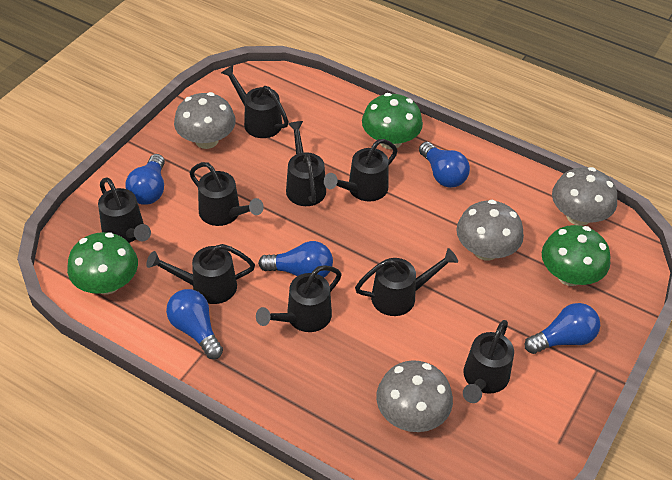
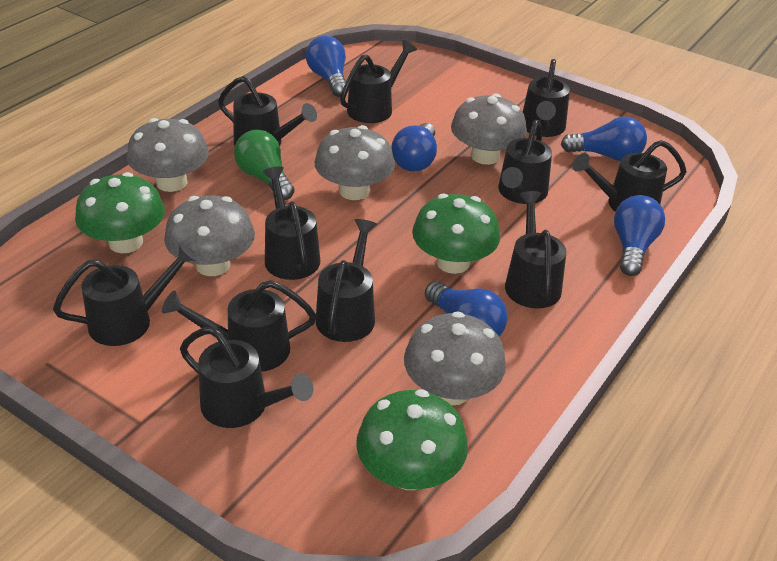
black watering can: [98,177,151,243] [146,244,255,304] [190,162,264,226] [221,65,289,138] [256,265,342,332] [286,121,326,206] [324,139,398,201] [355,248,458,316] [463,320,514,403] = 9 -> [53,243,198,346] [162,280,316,372] [180,327,313,428] [218,76,317,146] [263,166,320,280] [316,219,377,342] [340,40,417,123] [498,120,552,204] [505,191,567,309] [523,59,570,137] [572,140,687,212] = 11
green light bulb: none = 0 -> [234,130,294,200] = 1
grey mushroom: [174,92,236,149] [376,360,453,432] [456,200,524,261] [552,167,617,226] = 4 -> [127,118,209,192] [164,195,255,276] [314,125,395,200] [404,311,506,405] [451,94,527,165] = 5

